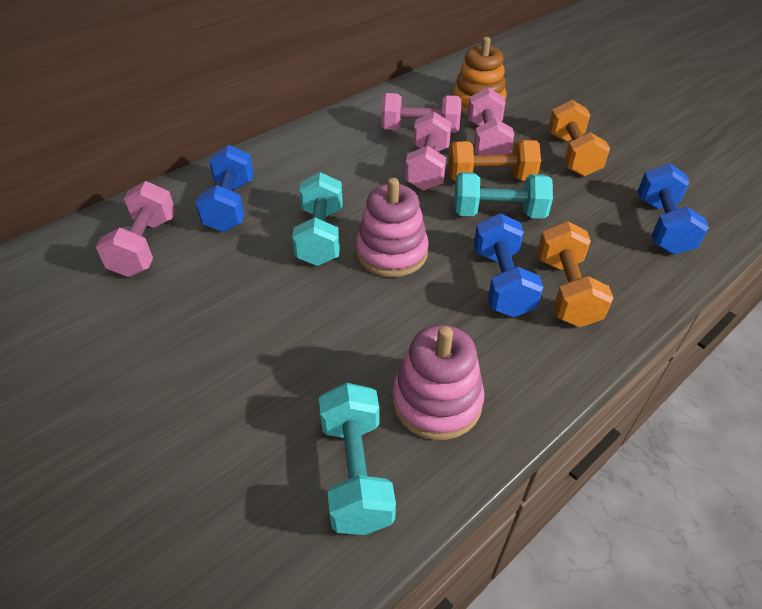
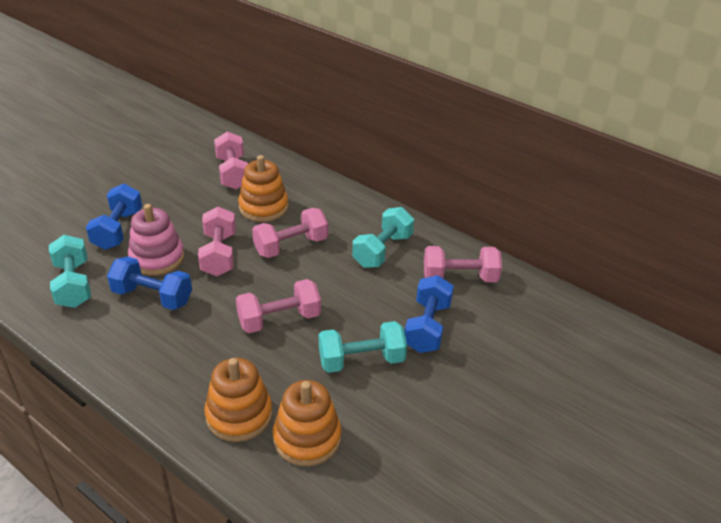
orange dumbbell: [448,140,541,182] [537,221,613,327] [548,100,610,177] = 3 -> none = 0
orange stacking toy: [453,37,507,115] = 1 -> [204,358,272,442] [238,155,288,222] [273,380,341,466] = 3
pink dumbbell: [96,181,175,277] [381,93,461,133] [405,112,452,191] [468,88,514,155] = 4 -> [198,207,236,276] [214,132,248,190] [236,279,321,333] [252,208,328,258] [424,246,502,282] = 5
pink stacking toy: [356,178,429,277] [392,325,485,440] = 2 -> [128,204,184,276] = 1

